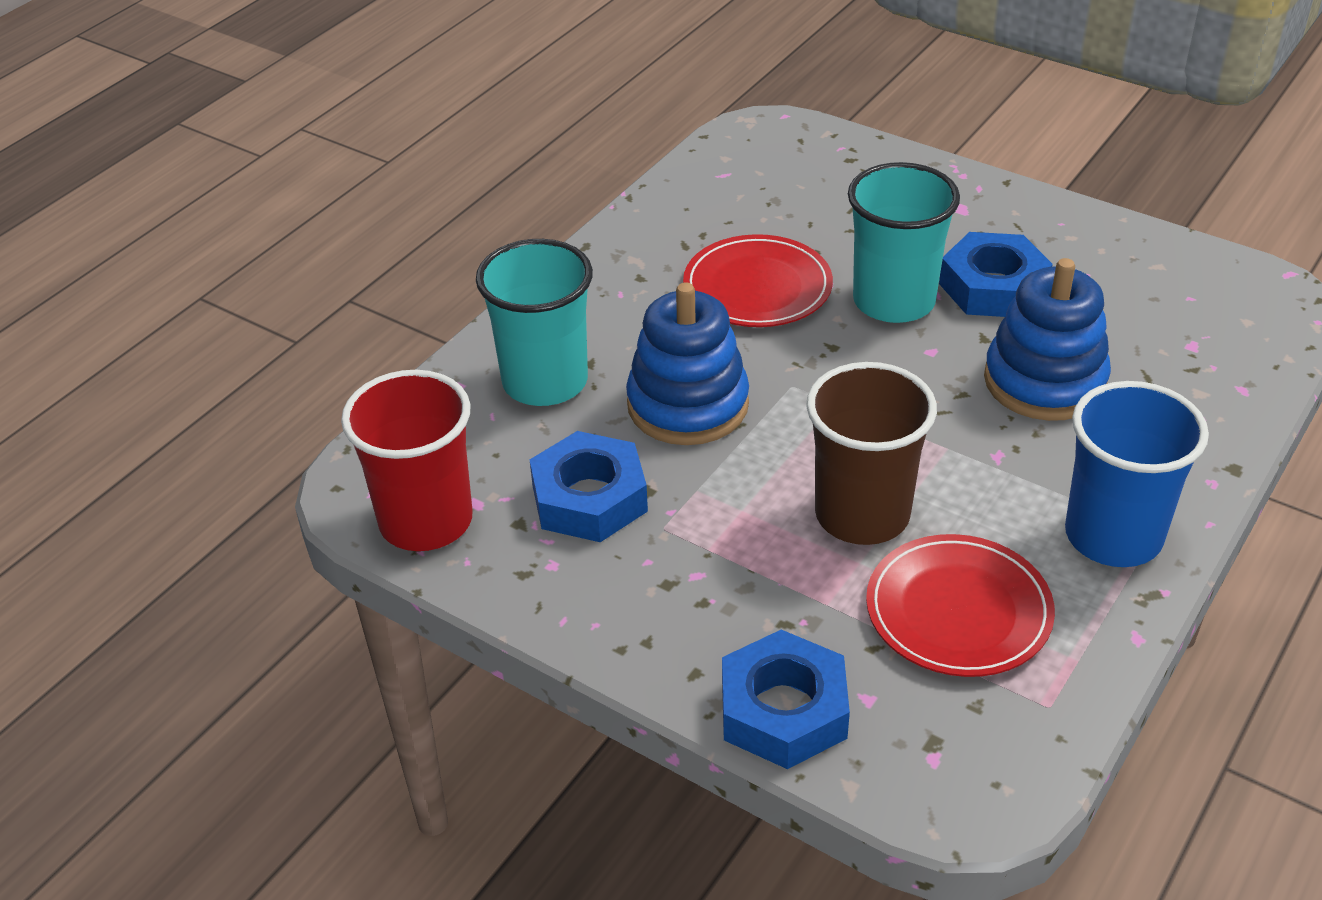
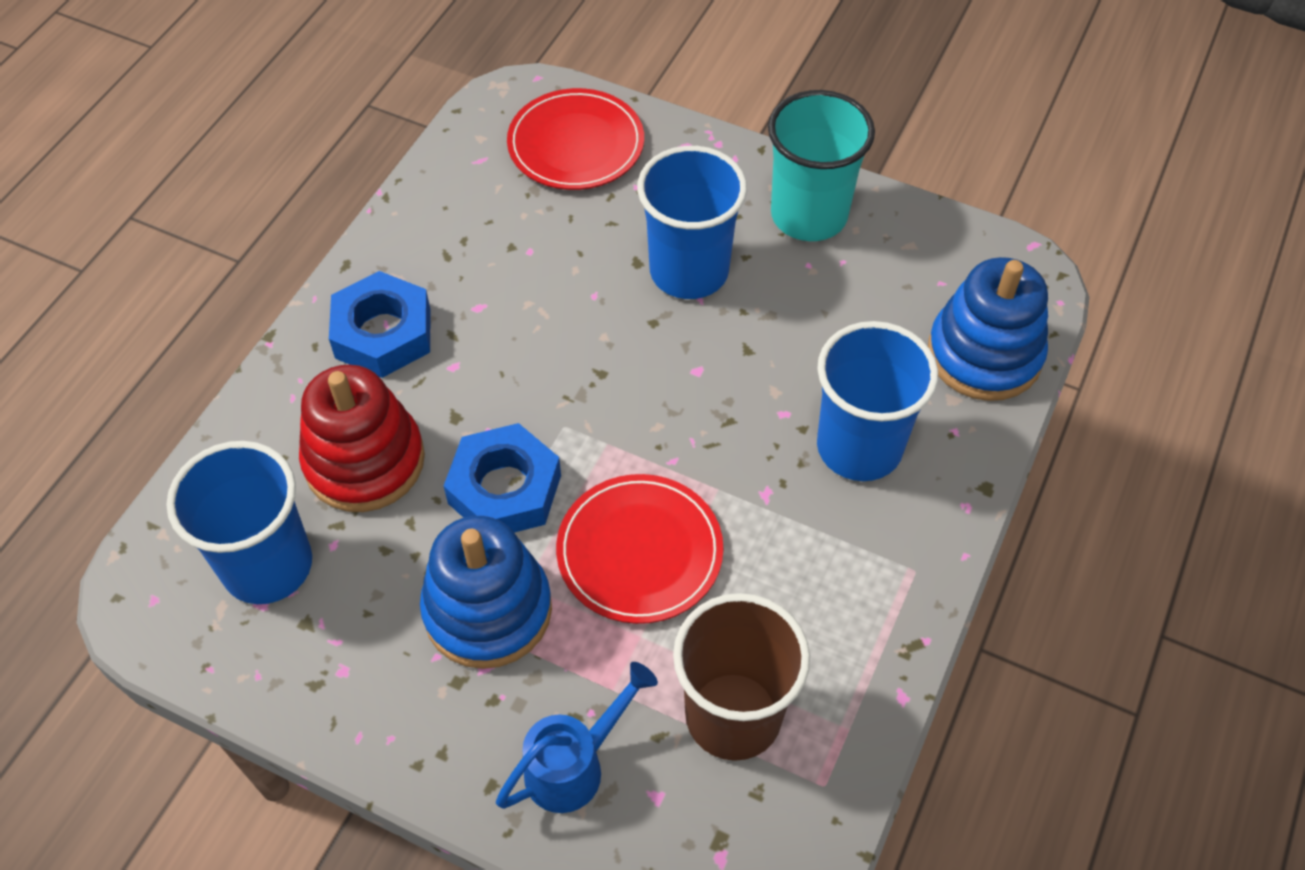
blue cup: [1065,381,1209,567] = 1 -> [166,441,312,604] [637,146,747,299] [817,321,938,481] = 3
blue nut: [530,431,648,542] [722,630,850,769] [939,232,1053,317] = 3 -> [329,271,431,378] [444,423,561,533] = 2
blue watering can: none = 0 -> [496,662,658,813] = 1
red cup: [341,370,473,551] = 1 -> none = 0
red stacking toy: none = 0 -> [299,364,425,512] = 1
turquoise cup: [476,239,593,406] [848,162,960,323] = 2 -> [768,90,875,241] = 1

